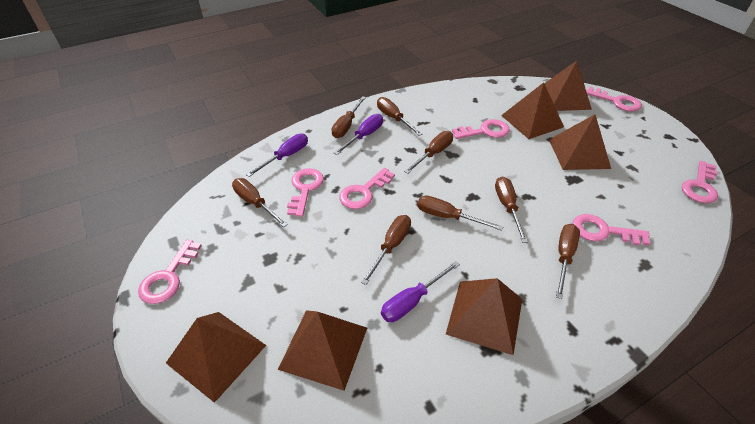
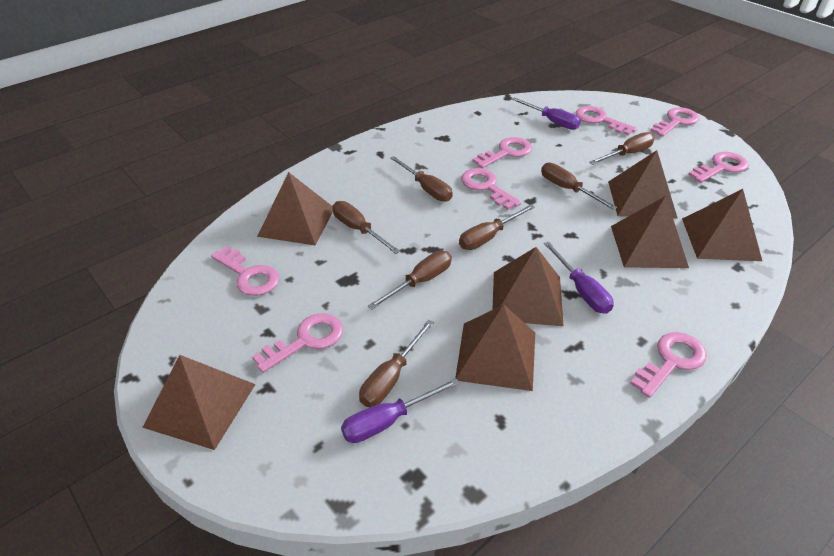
brown pyramid: [166,312,266,403] [278,310,367,391] [446,278,522,355] [501,82,564,139] [544,61,592,111] [549,114,611,170] = 6 -> [142,355,256,450] [257,172,333,246] [455,304,535,391] [492,247,564,326] [608,150,678,218] [611,196,689,268] [682,189,762,261] = 7
brown screwdriver: [232,178,288,227] [331,96,366,138] [361,215,411,285] [377,97,423,136] [404,131,453,174] [417,196,503,231] [495,176,528,243] [556,224,580,299] = 8 -> [333,201,400,254] [359,320,434,407] [368,251,452,310] [390,156,453,202] [459,204,535,250] [541,163,617,210] [589,132,654,165] = 7
pink key: [138,240,202,304] [287,168,324,217] [339,168,395,209] [452,119,509,139] [573,214,650,245] [586,87,642,112] [682,161,718,203] = 7 -> [211,246,279,296] [252,313,343,373] [461,168,521,210] [472,137,532,168] [576,106,637,136] [630,332,707,398] [650,107,699,137] [688,152,749,183] = 8

